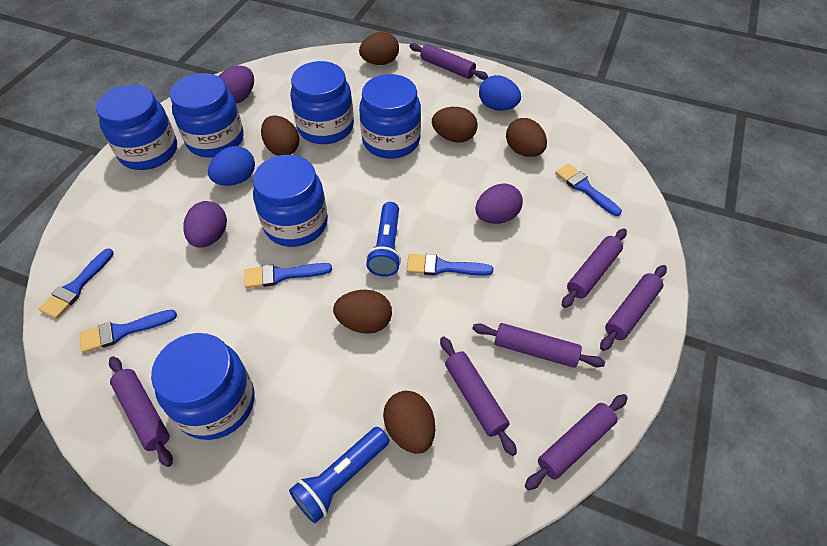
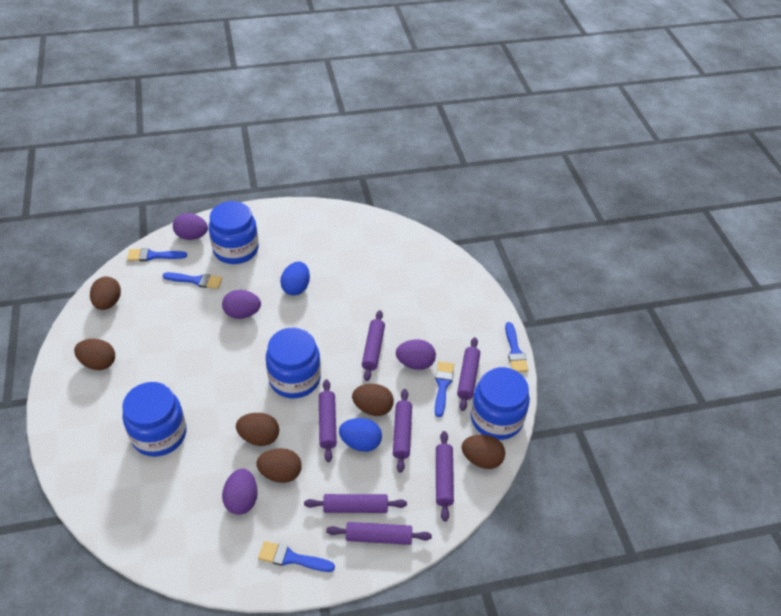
blue flashlight: [289,427,389,523] [366,202,401,277] = 2 -> none = 0
blue jar: [96,85,177,170] [151,333,254,440] [170,73,244,157] [253,155,328,247] [290,61,354,144] [359,74,421,159] = 6 -> [122,382,187,457] [209,201,259,264] [266,328,321,398] [471,367,530,440] = 4
purple egg: [184,201,227,248] [218,66,254,104] [475,184,523,224] = 3 -> [173,213,208,240] [222,290,261,319] [222,469,258,515] [396,339,436,370] = 4

